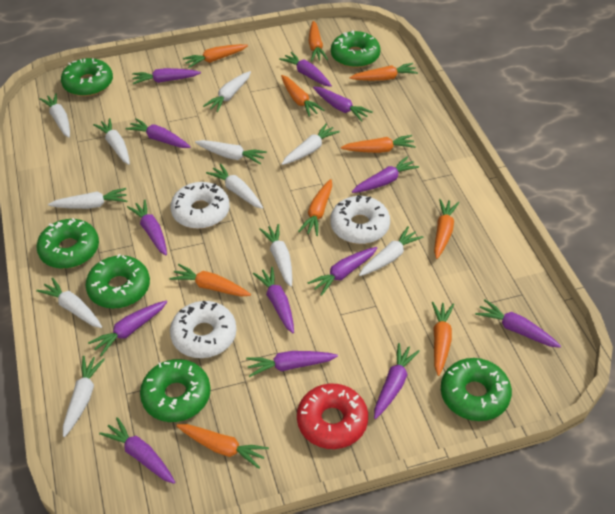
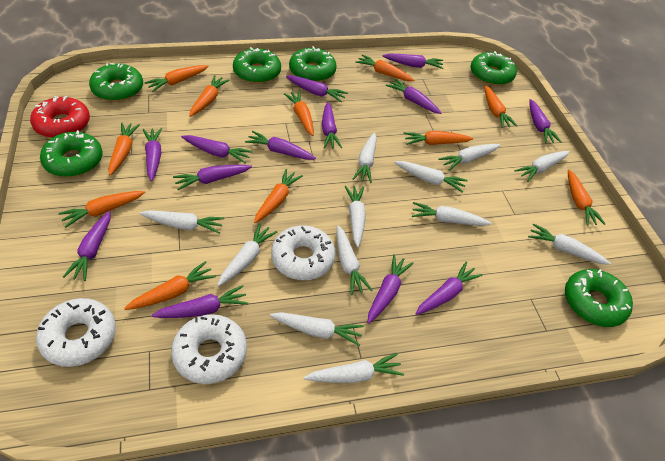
orange carrot: [170,264,251,297] [176,424,269,469] [183,44,248,68] [281,75,324,117] [298,179,332,236] [308,21,328,61] [341,135,416,153] [349,63,418,81] [432,302,454,376] [434,199,459,259] = 10 -> [58,191,145,228] [108,123,140,175] [124,261,216,310] [144,65,208,92] [189,75,229,117] [254,169,303,223] [284,91,314,136] [355,54,414,81] [403,131,473,145] [484,86,517,128] [568,170,605,225] = 11
white carrot: [36,278,102,328] [39,93,70,138] [48,188,127,209] [63,356,105,437] [93,118,130,165] [195,140,267,164] [203,71,251,112] [206,163,263,209] [259,224,292,287] [282,123,340,165] [359,226,423,276] = 11 -> [140,210,225,234] [217,223,277,286] [270,312,364,346] [304,353,404,383] [337,225,373,295] [344,186,366,247] [353,133,377,183] [394,161,468,193] [412,202,491,226] [438,144,500,171] [515,151,570,182] [528,224,611,265] = 12

